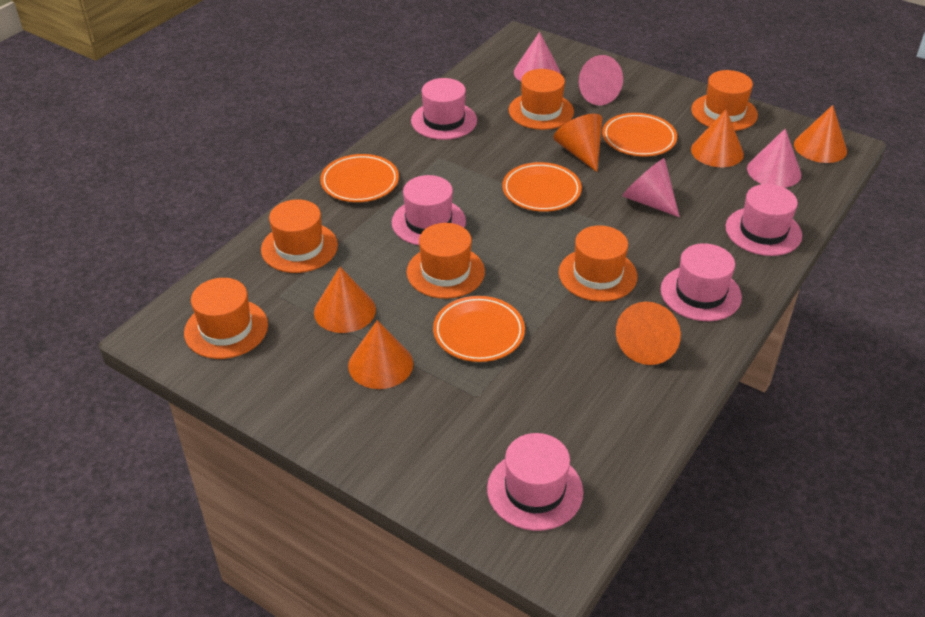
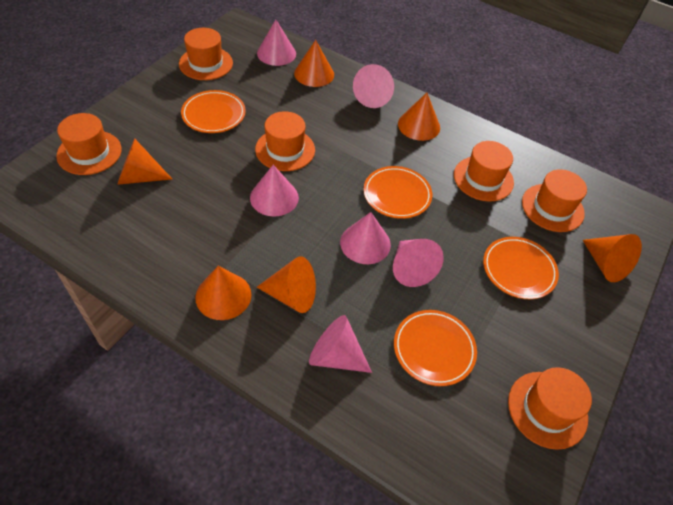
pink cone: [514,32,561,81] [579,55,623,105] [622,158,680,217] [747,129,801,188] = 4 -> [250,165,299,217] [257,20,296,66] [309,315,372,373] [340,212,391,264] [353,64,394,108] [393,239,444,287] = 6
pink hat: [392,175,466,245] [411,78,477,140] [487,433,583,531] [661,243,742,321] [726,184,802,256] = 5 -> none = 0

